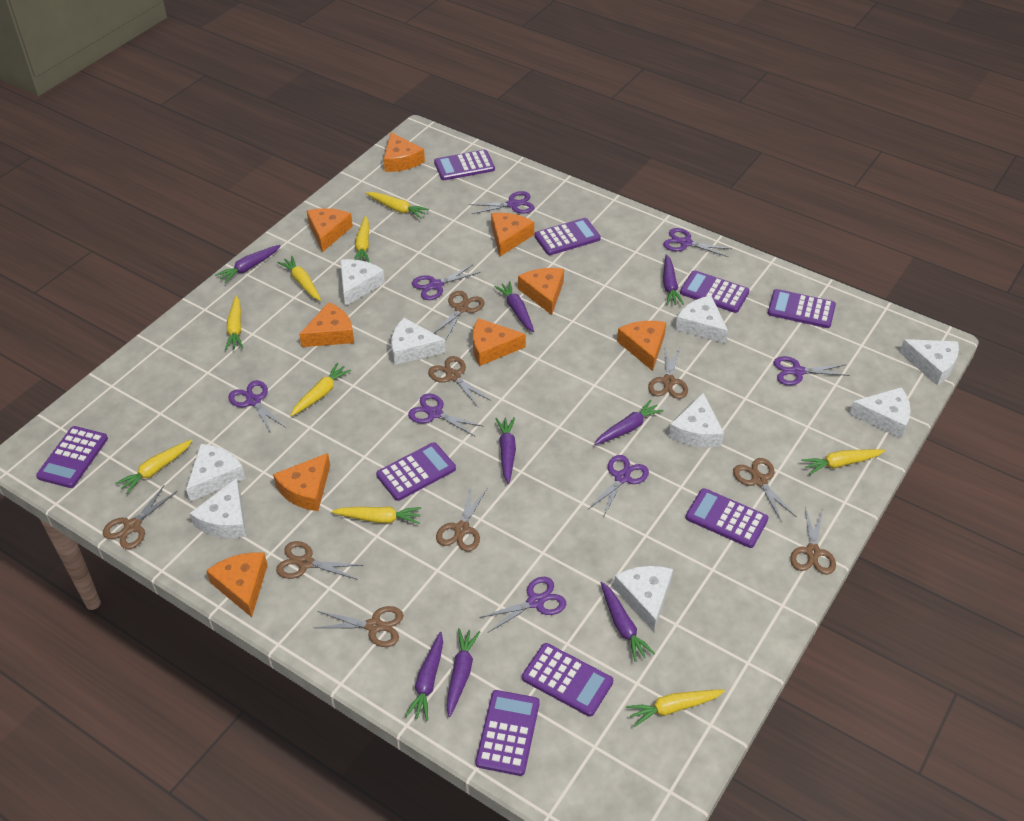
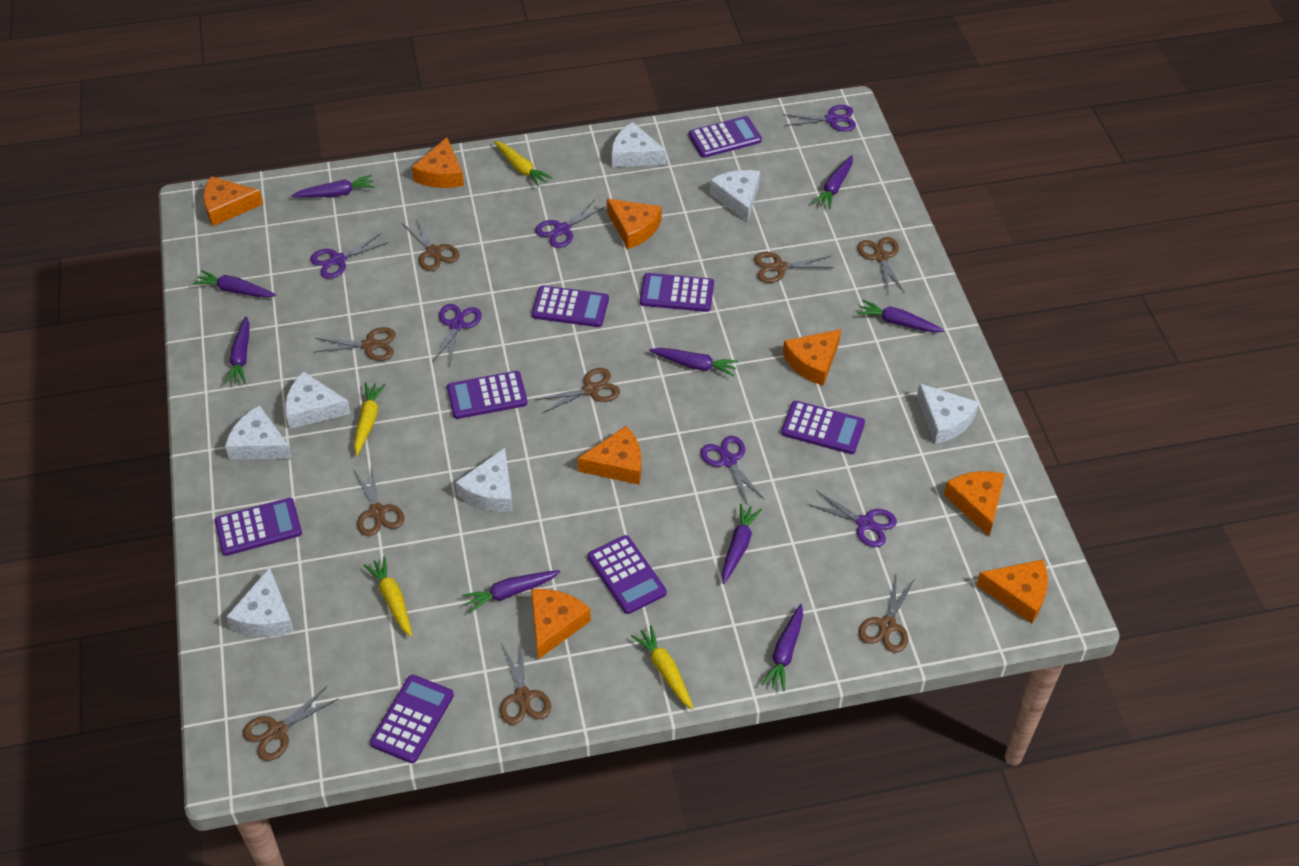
orange cheese: [206,552,267,617] [273,453,330,511] [299,302,354,347] [307,208,353,252] [384,132,425,172] [473,318,526,366] [491,212,534,257] [518,268,564,315] [617,321,666,371] = 9 -> [203,176,263,226] [412,137,464,188] [531,589,591,659] [578,426,641,485] [607,199,662,249] [783,329,841,386] [944,471,1005,536] [976,559,1048,623] = 8
purple calculator: [36,426,108,488] [376,442,456,501] [434,150,495,180] [475,690,540,776] [522,643,613,717] [534,218,601,255] [680,270,750,313] [685,488,768,548] [768,289,836,328] = 9 -> [215,498,302,556] [370,675,454,763] [447,371,528,419] [532,285,609,327] [588,535,667,614] [640,273,714,312] [689,116,762,158] [781,401,865,454] = 8
purple carrot: [215,245,281,283] [405,632,443,721] [447,628,480,717] [494,281,534,332] [496,417,516,484] [594,400,664,445] [601,582,655,662] [663,254,684,305] = 8 -> [193,270,276,298] [224,316,250,385] [291,175,375,198] [462,570,560,613] [649,348,738,376] [722,504,762,584] [761,604,803,692] [813,155,853,209] [857,300,945,333] = 9
purple scissors: [228,380,286,433] [408,394,484,437] [412,265,480,300] [469,191,535,214] [479,577,566,633] [588,455,649,517] [663,228,732,257] [774,356,850,385] = 8 -> [310,233,389,279] [432,304,482,366] [535,199,606,248] [700,436,765,505] [783,105,856,131] [807,490,897,547] = 6
white cheese: [186,444,246,502] [190,478,247,538] [340,259,385,306] [391,318,446,365] [614,566,673,632] [669,393,724,447] [675,296,728,344] [849,387,911,438] [900,339,959,385] = 9 -> [225,405,292,460] [226,567,294,637] [285,372,351,429] [455,448,513,512] [612,122,666,167] [710,170,760,223] [917,383,979,444] = 7
yellow carrot: [115,439,193,494] [225,295,243,350] [277,256,321,301] [290,363,351,417] [331,507,421,524] [354,216,370,263] [366,192,429,219] [626,690,725,727] [802,449,885,475] = 9 -> [354,382,386,456] [364,556,412,637] [494,141,552,187] [631,625,694,710] = 4

